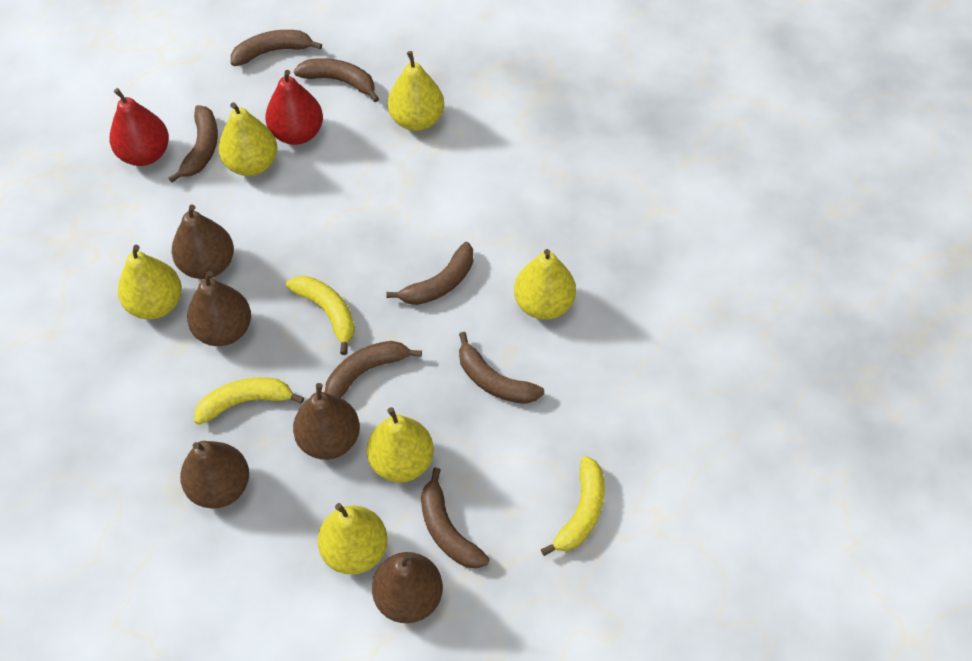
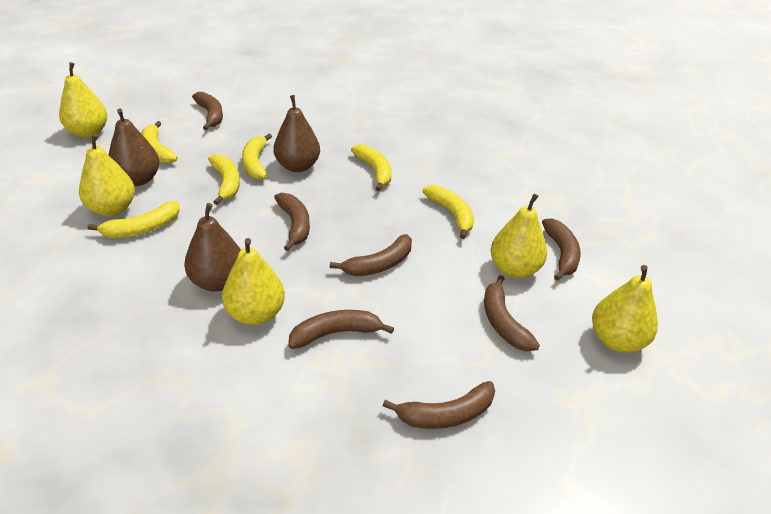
brown pear: [172,204,234,279] [180,441,249,509] [187,271,251,346] [293,383,360,460] [372,552,443,623] = 5 -> [108,108,160,186] [184,203,241,292] [273,95,320,172] = 3
red pear: [110,88,169,166] [265,70,323,145] = 2 -> none = 0
yellow banana: [194,377,304,425] [286,276,355,355] [541,456,605,556] = 3 -> [87,201,180,238] [141,121,178,163] [208,154,240,205] [242,133,272,180] [351,144,392,191] [422,185,474,239] = 6
yellow pear: [118,245,182,319] [219,102,277,176] [318,503,388,575] [367,407,434,482] [388,51,444,131] [514,249,576,320] = 6 -> [59,62,108,138] [79,134,135,216] [222,238,285,325] [491,194,547,278] [592,265,658,353] = 5

